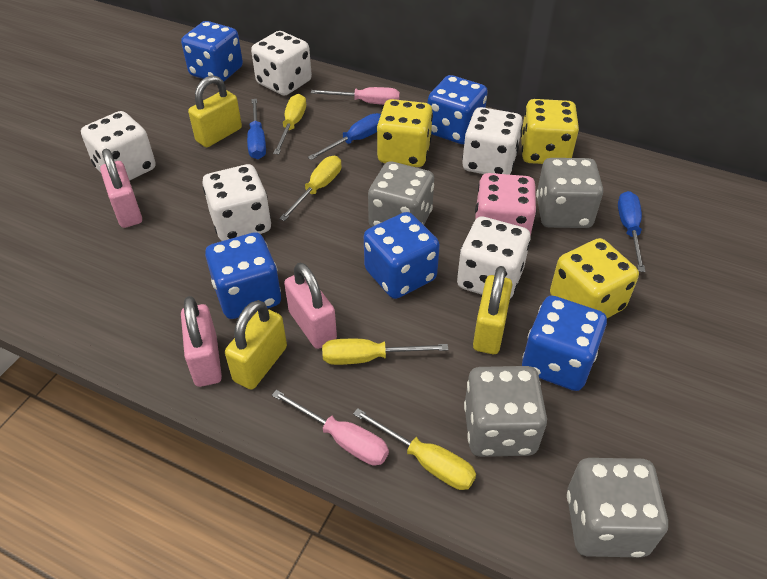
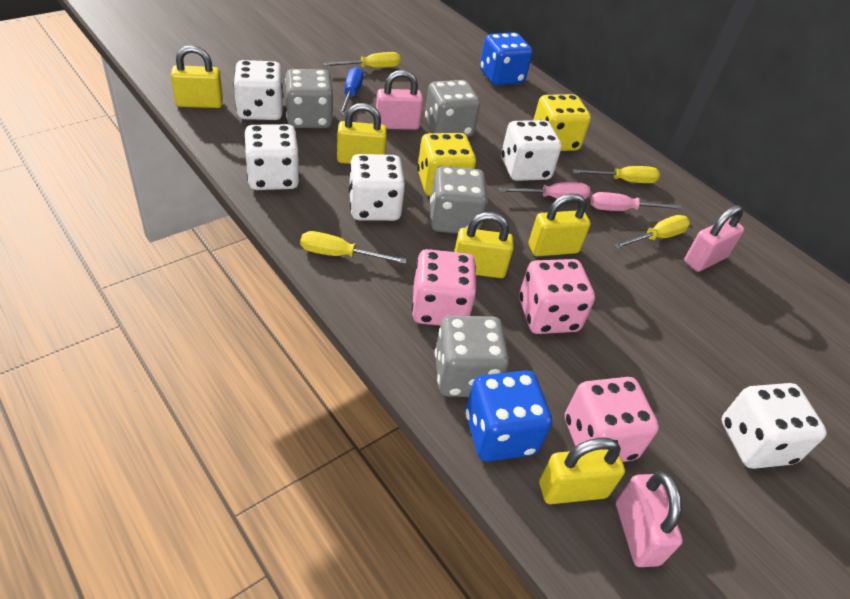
blue dice: [181,21,243,81] [205,232,281,319] [364,212,440,299] [428,75,488,144] [522,296,607,391] = 5 -> [465,370,552,462] [480,32,533,86] = 2
blue screwdriver: [247,99,266,159] [308,113,381,160] [618,191,645,272] = 3 -> [339,67,363,116] = 1
pink dice: [475,173,537,237] = 1 -> [412,249,477,326] [519,259,595,334] [565,377,659,462] = 3
yellow dice: [377,99,433,167] [521,99,579,164] [550,238,639,318] = 3 -> [417,133,476,196] [534,94,591,151] = 2
yellow padlock: [188,75,242,147] [225,300,287,389] [473,266,512,354] = 3 -> [171,45,223,108] [337,103,387,164] [454,212,514,278] [529,193,591,257] [539,438,625,504] = 5

